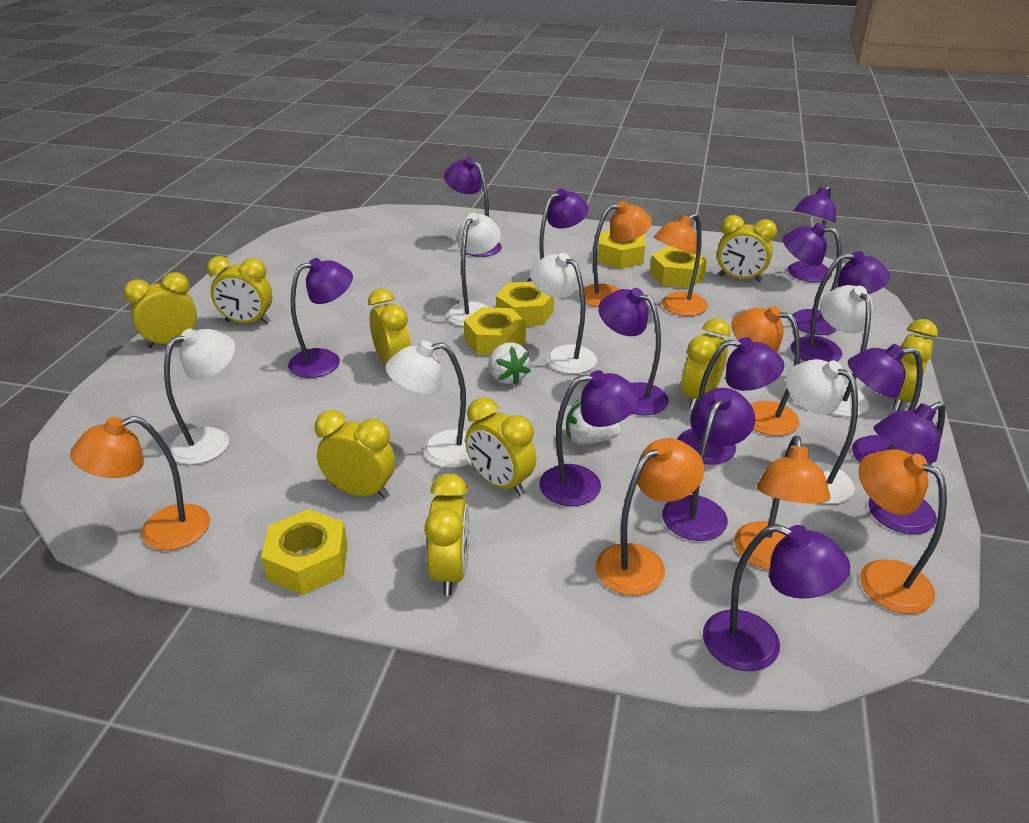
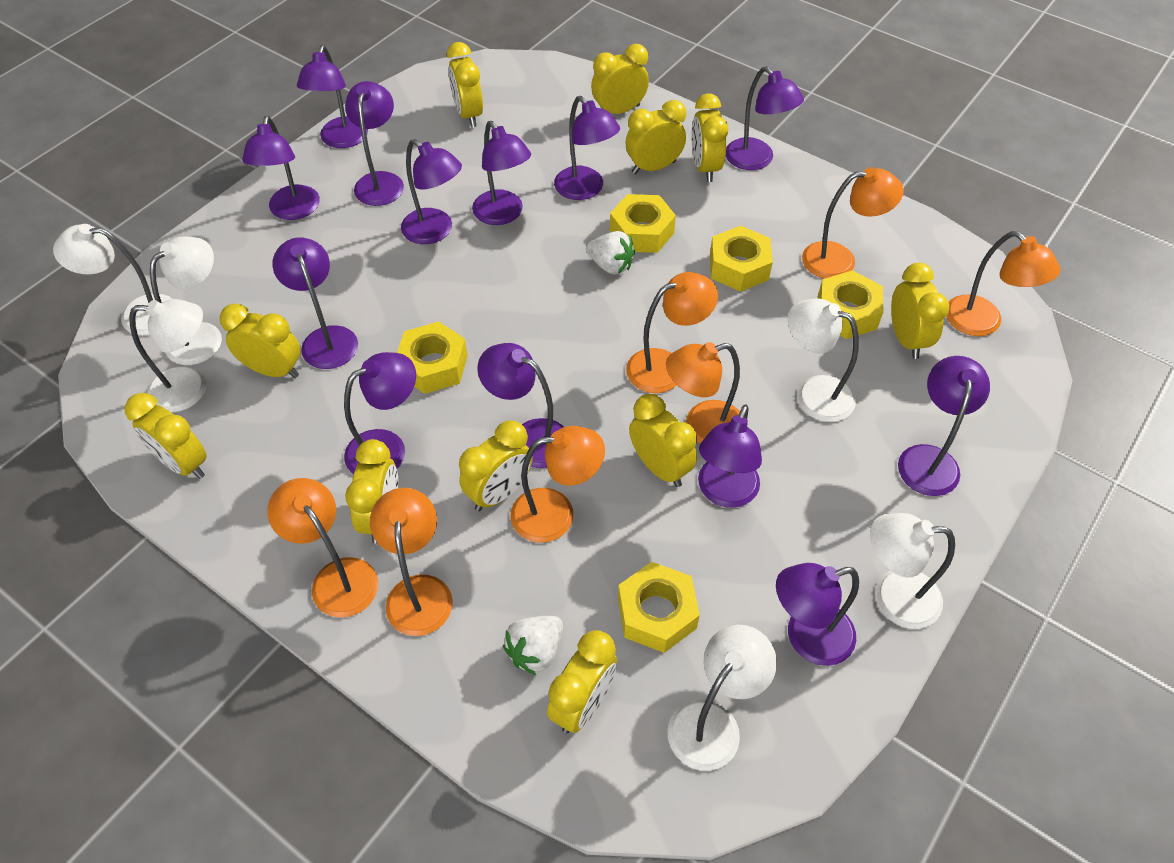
yellow clock: [124,272,197,348] [207,256,272,324] [315,410,395,499] [368,289,411,367] [424,473,469,596] [465,397,536,496] [681,318,730,410] [717,215,777,282] [893,319,938,411] = 9 -> [125,393,207,479] [219,304,300,378] [345,439,399,543] [447,42,483,127] [459,420,533,511] [547,630,617,733] [591,44,649,114] [625,100,686,174] [629,394,697,487] [692,93,728,182] [891,263,949,359] = 11

